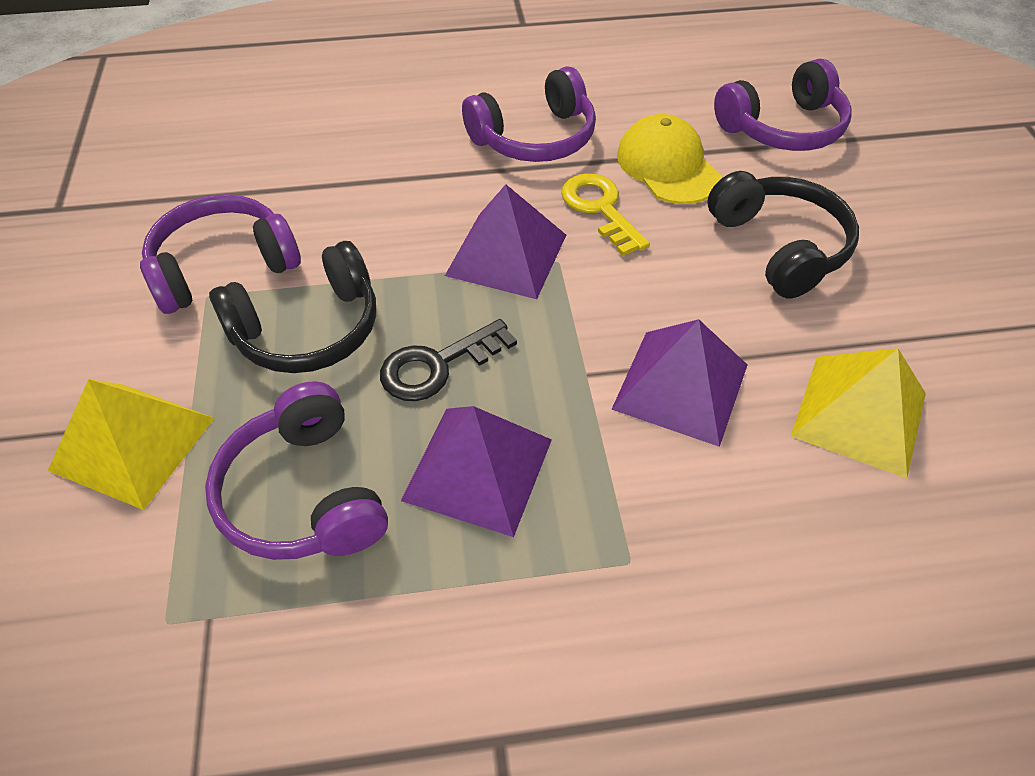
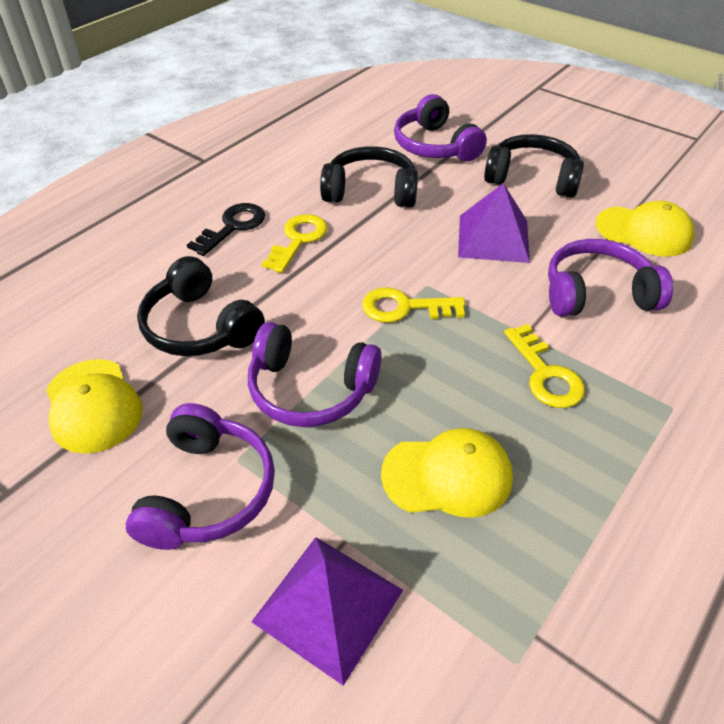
black headphones: [209,241,376,373] [707,171,859,299] = 2 -> [137,256,265,356] [320,146,418,208] [484,134,584,198] = 3
purple pyramid: [401,406,552,537] [445,184,566,299] [611,319,747,447] = 3 -> [251,537,403,686] [458,183,530,263] = 2
yellow cap: [617,114,721,204] = 1 -> [46,359,143,454] [381,428,513,518] [596,201,695,256] = 3
yellow key: [561,173,650,256] = 1 -> [262,214,328,273] [362,287,465,323] [504,324,585,408] = 3
yellow pyramid: [48,379,214,510] [791,348,926,479] = 2 -> none = 0

